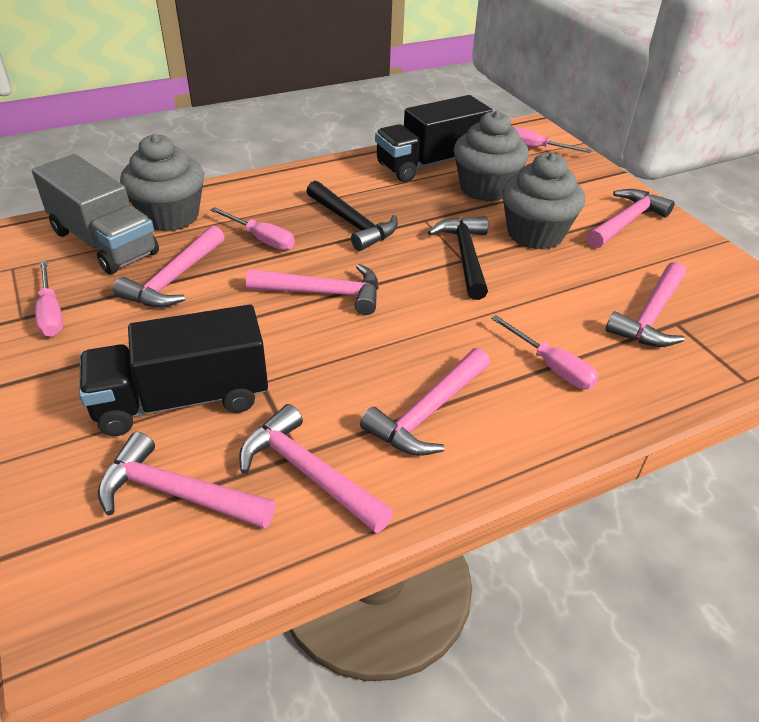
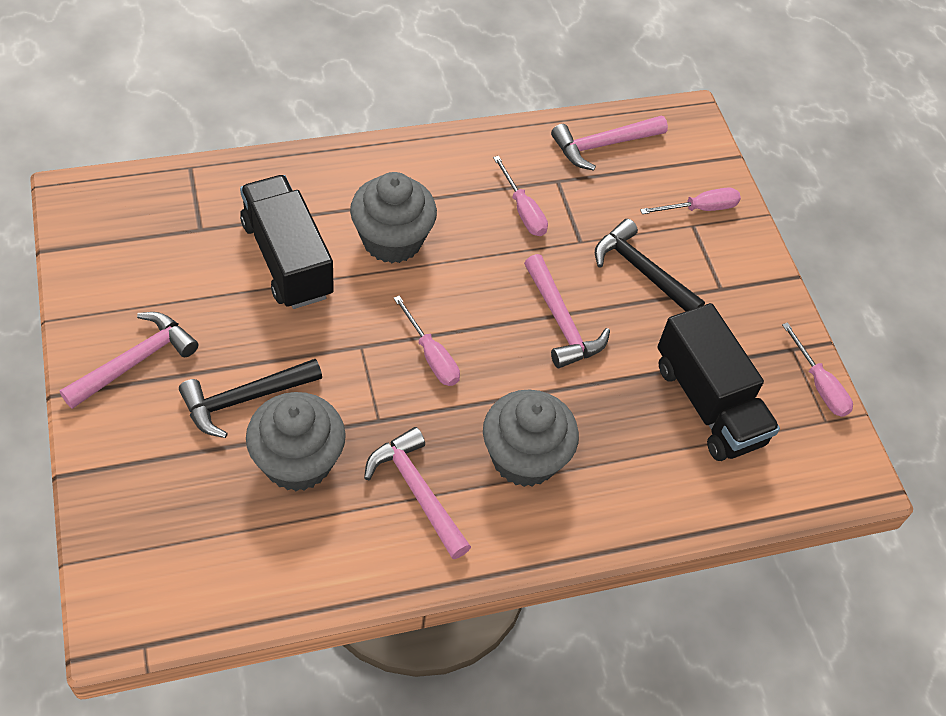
grey truck: [32,154,159,274] = 1 -> none = 0
pink hammer: [98,432,276,529] [113,226,225,308] [239,404,393,533] [246,264,379,315] [360,348,490,456] [587,189,675,248] [606,262,686,347] = 7 -> [60,312,198,409] [364,427,471,559] [524,254,610,368] [551,116,668,171] = 4

